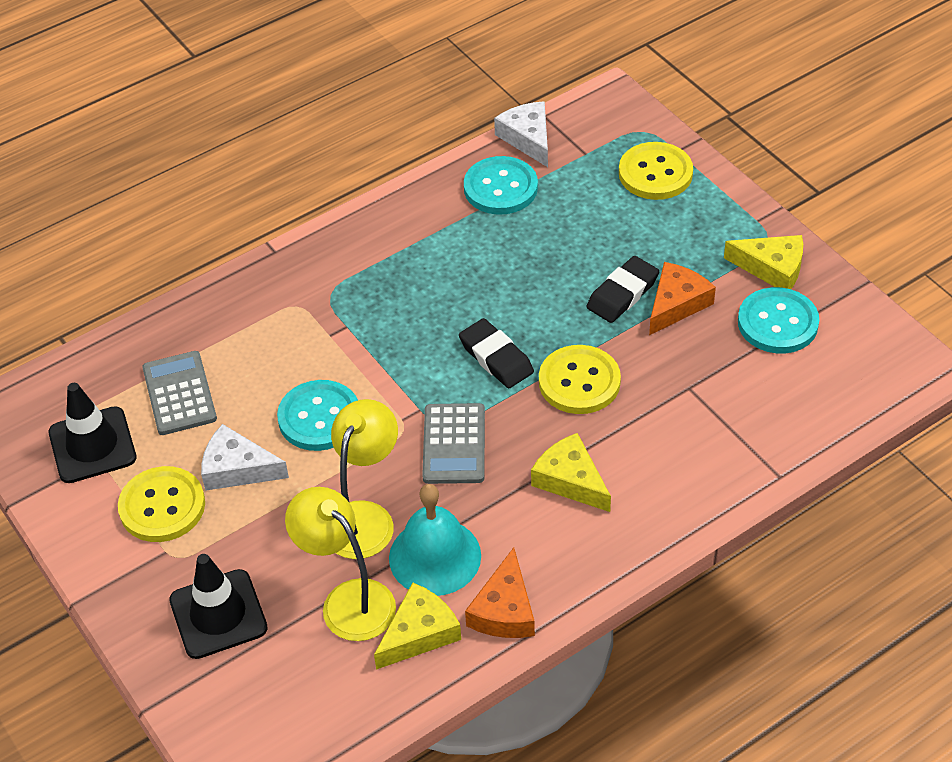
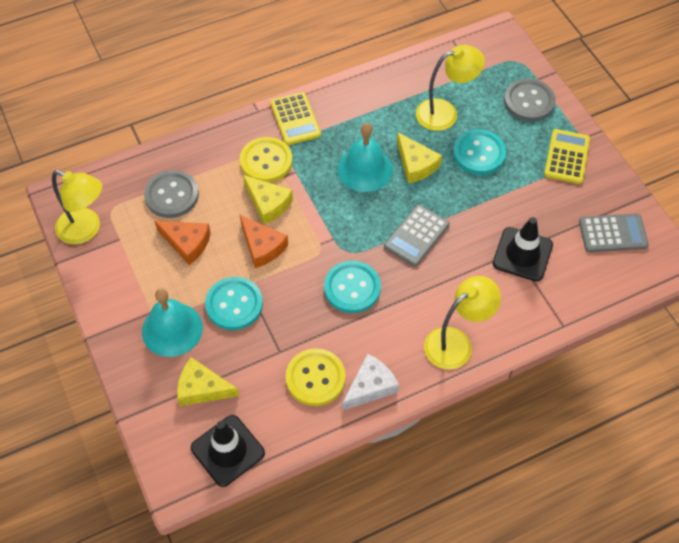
black eraser: [459,318,534,388] [586,256,659,323] = 2 -> none = 0
grey button: none = 0 -> [144,170,199,218] [504,78,555,122] = 2
turquoise bell: [389,484,481,596] = 1 -> [142,288,203,357] [338,123,393,192] = 2
white cheese: [201,424,289,491] [494,101,548,167] = 2 -> [342,353,399,411] = 1
yellow button: [118,466,205,542] [539,345,621,414] [619,142,693,200] = 3 -> [240,137,292,183] [286,348,346,406] = 2
yellow calculator: none = 0 -> [270,92,321,145] [544,129,590,184] = 2
yellow lamp: [285,487,396,641] [331,399,398,559] = 2 -> [52,170,102,245] [416,45,485,131] [424,276,501,370] = 3

